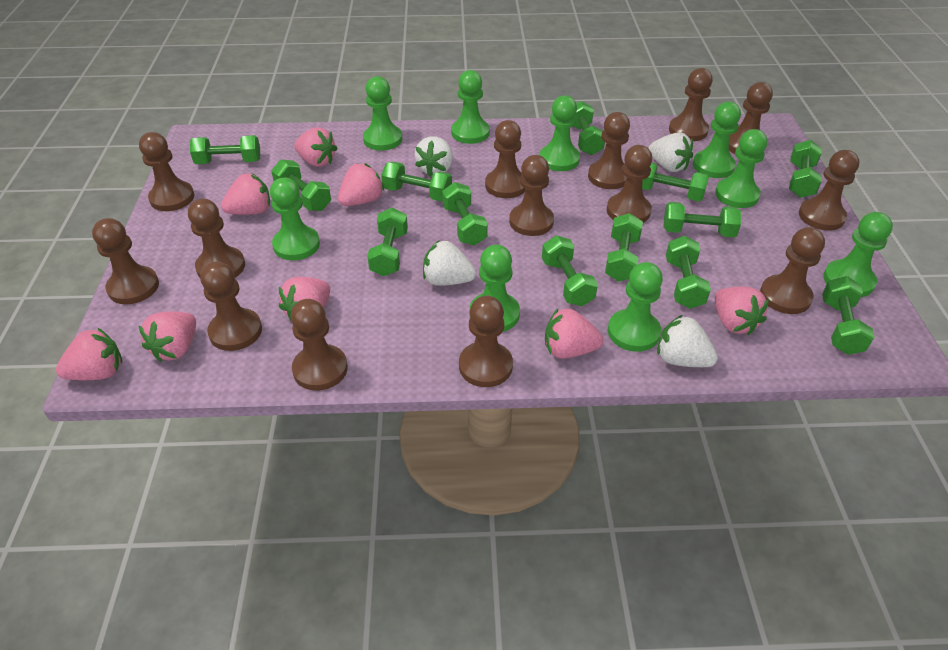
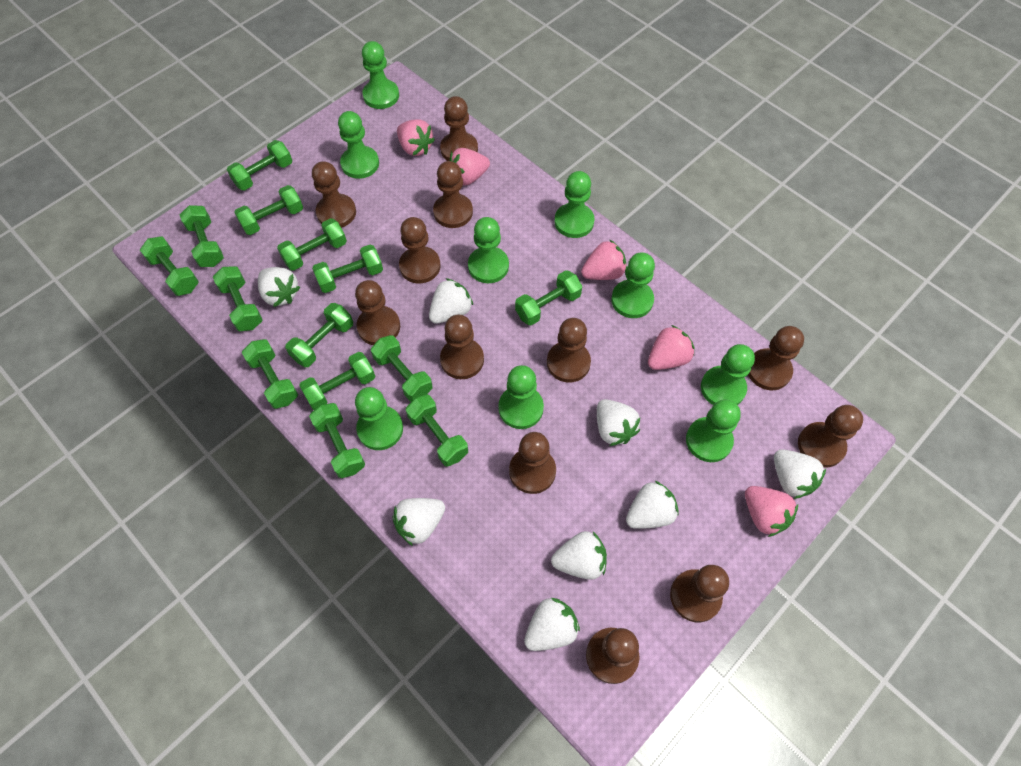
brown pawn: [92,218,159,304] [139,132,194,211] [188,198,245,278] [200,261,262,351] [290,299,348,391] [459,296,513,387] [485,120,526,198] [509,155,554,236] [588,112,630,189] [607,145,652,223] [669,68,713,141] [729,82,773,154] [760,227,825,314] [799,150,859,230] = 14 -> [312,161,356,228] [355,280,400,345] [399,217,440,283] [433,161,473,228] [440,96,478,161] [440,315,484,379] [509,432,556,494] [547,318,591,383] [586,628,639,684] [670,565,729,622] [748,326,804,390] [798,405,863,468] = 12
green dumbbell: [190,135,260,164] [271,159,331,211] [367,208,408,276] [381,162,452,201] [442,182,488,245] [542,236,598,306] [573,101,605,155] [605,213,643,281] [642,163,709,201] [663,202,742,238] [666,236,711,309] [789,140,822,198] [822,276,875,355] = 13 -> [140,237,199,296] [180,205,224,267] [213,266,263,331] [227,140,292,191] [234,185,303,235] [242,339,298,409] [277,218,347,271] [285,303,353,367] [299,352,375,410] [309,403,365,478] [312,245,383,293] [371,335,432,402] [406,394,468,467] [515,270,582,326] = 14
pink strawberry: [56,328,122,380] [139,311,196,362] [221,173,270,215] [279,277,330,322] [294,127,337,167] [338,163,384,206] [545,309,604,359] [715,287,769,335] = 8 -> [397,119,435,156] [449,148,490,186] [581,239,627,280] [648,325,695,370] [745,486,798,537] = 5
white strawberry: [415,137,453,177] [423,240,476,286] [649,132,693,172] [657,315,718,367] = 4 -> [258,267,300,307] [392,498,445,546] [429,278,473,324] [524,598,580,651] [551,531,607,580] [597,399,640,446] [626,481,679,529] [774,449,826,499] = 8

